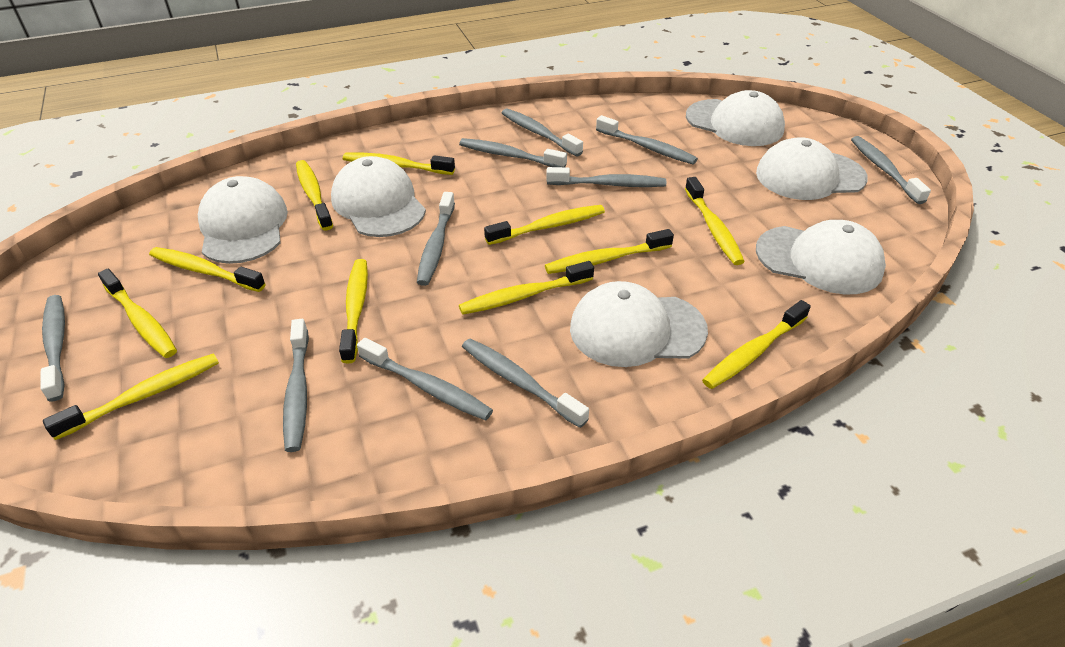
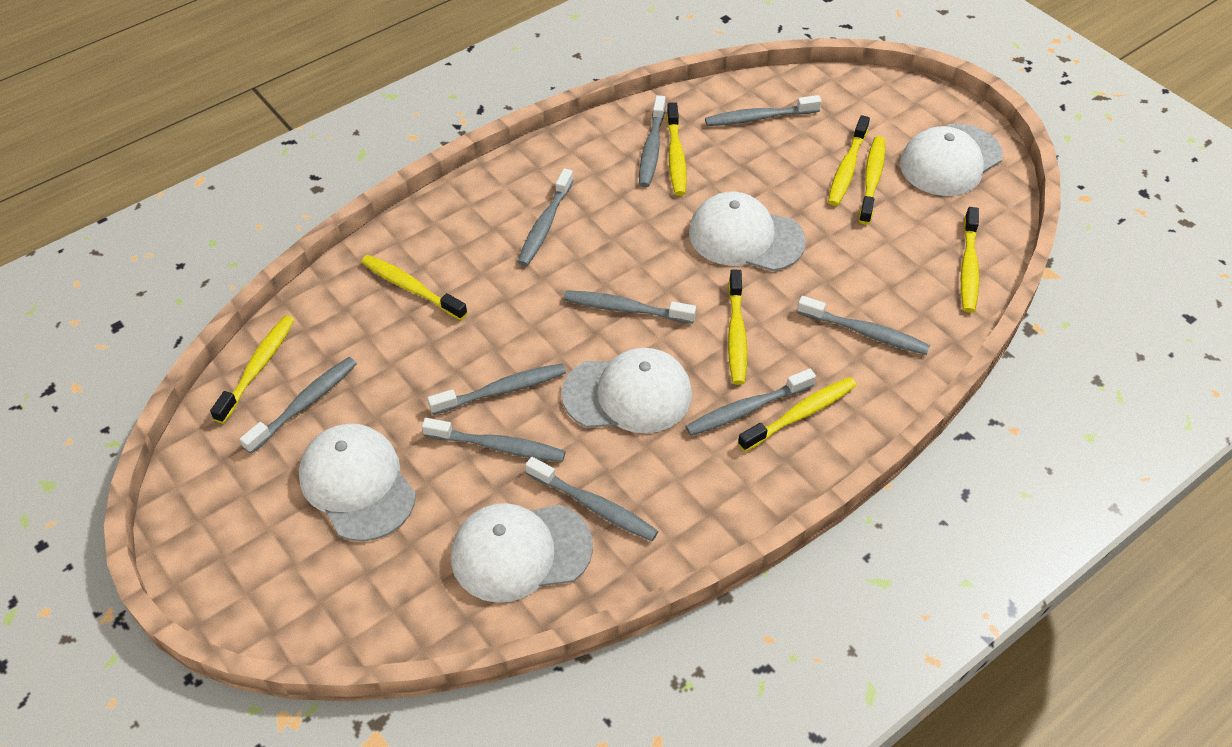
white cap: [198,176,288,264] [331,156,426,237] [570,281,708,367] [686,90,785,146] [756,137,868,200] [756,220,886,294] = 6 -> [299,424,416,541] [451,503,593,603] [562,348,692,433] [689,191,806,271] [900,124,1003,196] = 5
yellow toothbrush: [43,353,219,440] [98,269,177,358] [149,247,266,292] [296,160,333,231] [339,259,368,363] [343,153,455,175] [459,261,594,315] [484,205,605,245] [545,229,674,274] [685,177,745,265] [702,300,811,389] = 11 -> [210,315,295,424] [361,255,468,320] [666,102,687,196] [728,270,747,385] [738,377,857,452] [828,115,870,206] [859,136,885,224] [961,207,979,313] = 8

